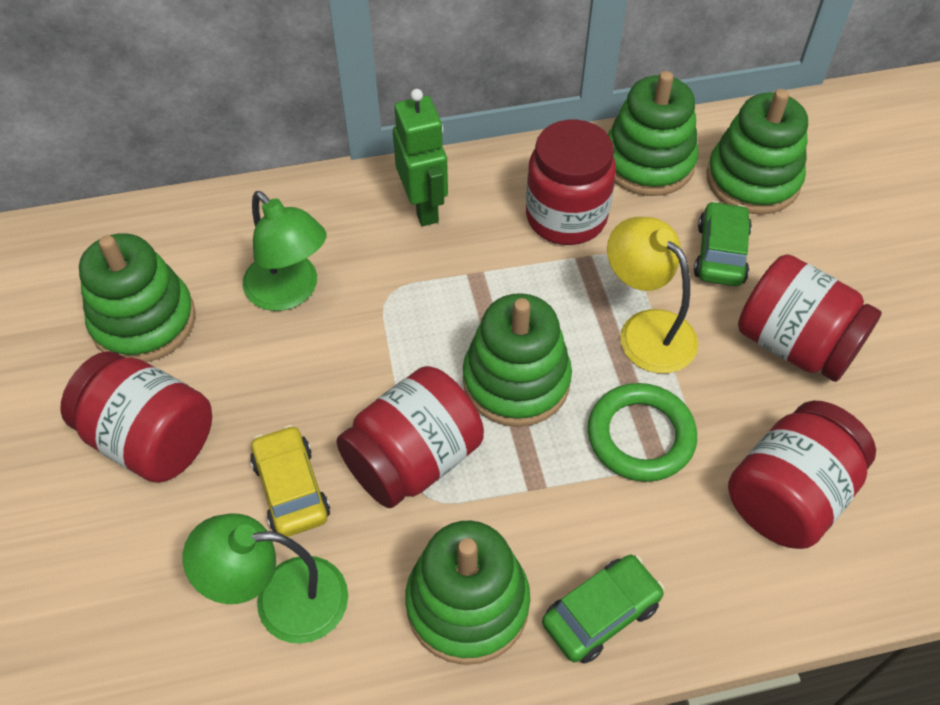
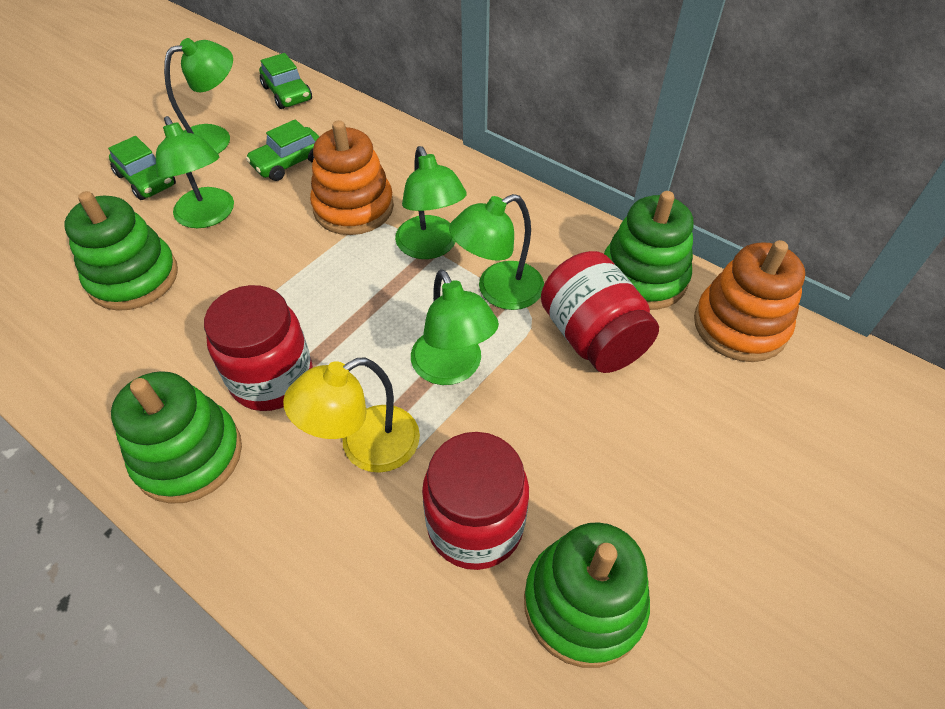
green car: [542,555,665,664] [694,201,752,286] = 2 -> [108,136,176,200] [246,119,320,181] [259,53,312,109] = 3
green lamp: [183,513,348,644] [242,191,327,311] = 2 -> [156,116,234,228] [164,38,233,154] [395,146,467,259] [411,269,499,385] [449,194,544,310] = 5
green ring: [588,383,697,482] = 1 -> none = 0
green robot: [393,89,448,226] = 1 -> none = 0
green stacking toy: [79,233,196,362] [405,521,530,665] [463,293,572,427] [608,71,698,196] [707,89,808,215] = 5 -> [64,191,178,311] [111,371,242,504] [524,522,650,668] [604,191,694,310] = 4
orange stacking toy: none = 0 -> [310,120,394,235] [694,240,805,362] = 2
red jar: [60,351,212,483] [336,366,484,508] [526,120,616,245] [728,401,876,549] [738,254,882,382] = 5 -> [204,285,313,411] [422,432,529,570] [541,251,659,373] = 3
yellow car: [250,425,330,537] = 1 -> none = 0

